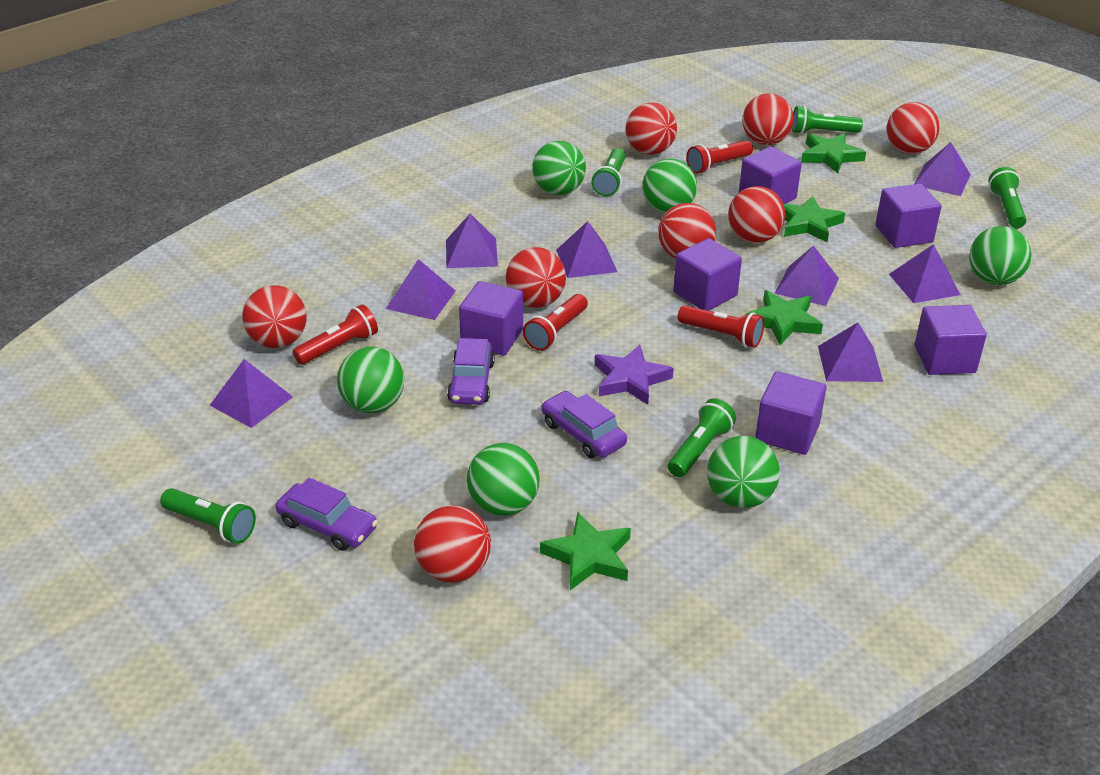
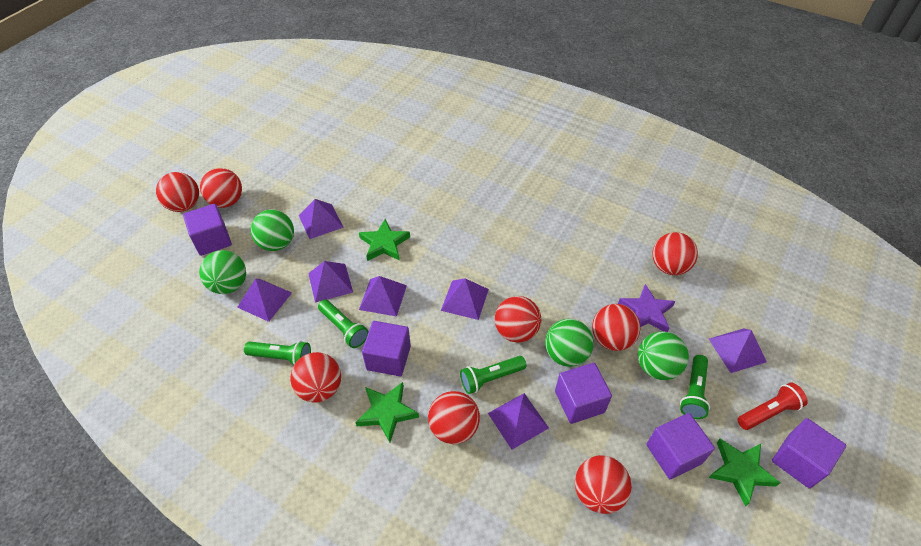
green ball: [337,347,404,413] [467,443,540,516] [532,141,586,195] [642,159,697,213] [707,436,780,508] [969,226,1031,285] = 6 -> [199,250,246,294] [251,209,294,251] [545,319,594,367] [638,331,689,380] = 4
green flashlight: [160,488,256,544] [591,148,626,196] [668,398,736,477] [792,106,863,134] [988,167,1026,228] = 5 -> [244,341,311,365] [318,300,369,348] [460,356,526,394] [680,355,710,419] = 4
green star: [540,512,631,590] [745,290,823,345] [784,196,845,242] [801,133,866,173] = 4 -> [355,382,419,442] [359,219,410,261] [708,439,780,507] = 3
purple car: [275,477,378,551] [447,338,495,405] [541,391,627,458] = 3 -> none = 0
purple cube: [459,281,523,356] [673,238,742,311] [739,146,802,204] [755,371,827,455] [875,184,942,248] [915,305,987,375] = 6 -> [183,204,232,256] [362,321,411,376] [555,363,612,424] [646,413,715,479] [772,418,846,489] = 5
purple pyramid: [209,359,293,428] [386,259,456,320] [446,214,498,268] [556,221,617,278] [775,246,839,306] [818,323,883,382] [889,244,961,303] [915,142,971,196] = 8 -> [237,279,292,322] [299,199,344,239] [308,261,353,303] [359,276,407,317] [441,278,489,320] [488,393,549,450] [709,328,767,373] = 7
red flashlight: [293,304,378,365] [523,294,588,351] [678,305,764,348] [686,140,753,174] = 4 -> [738,382,808,430] = 1

